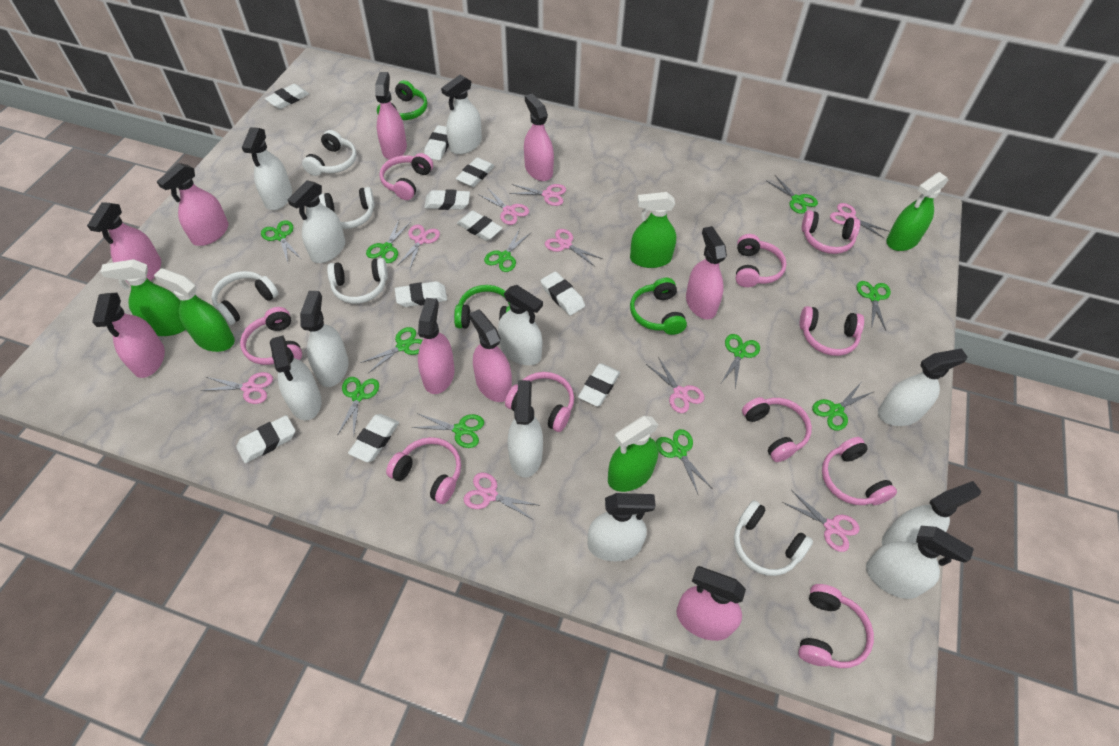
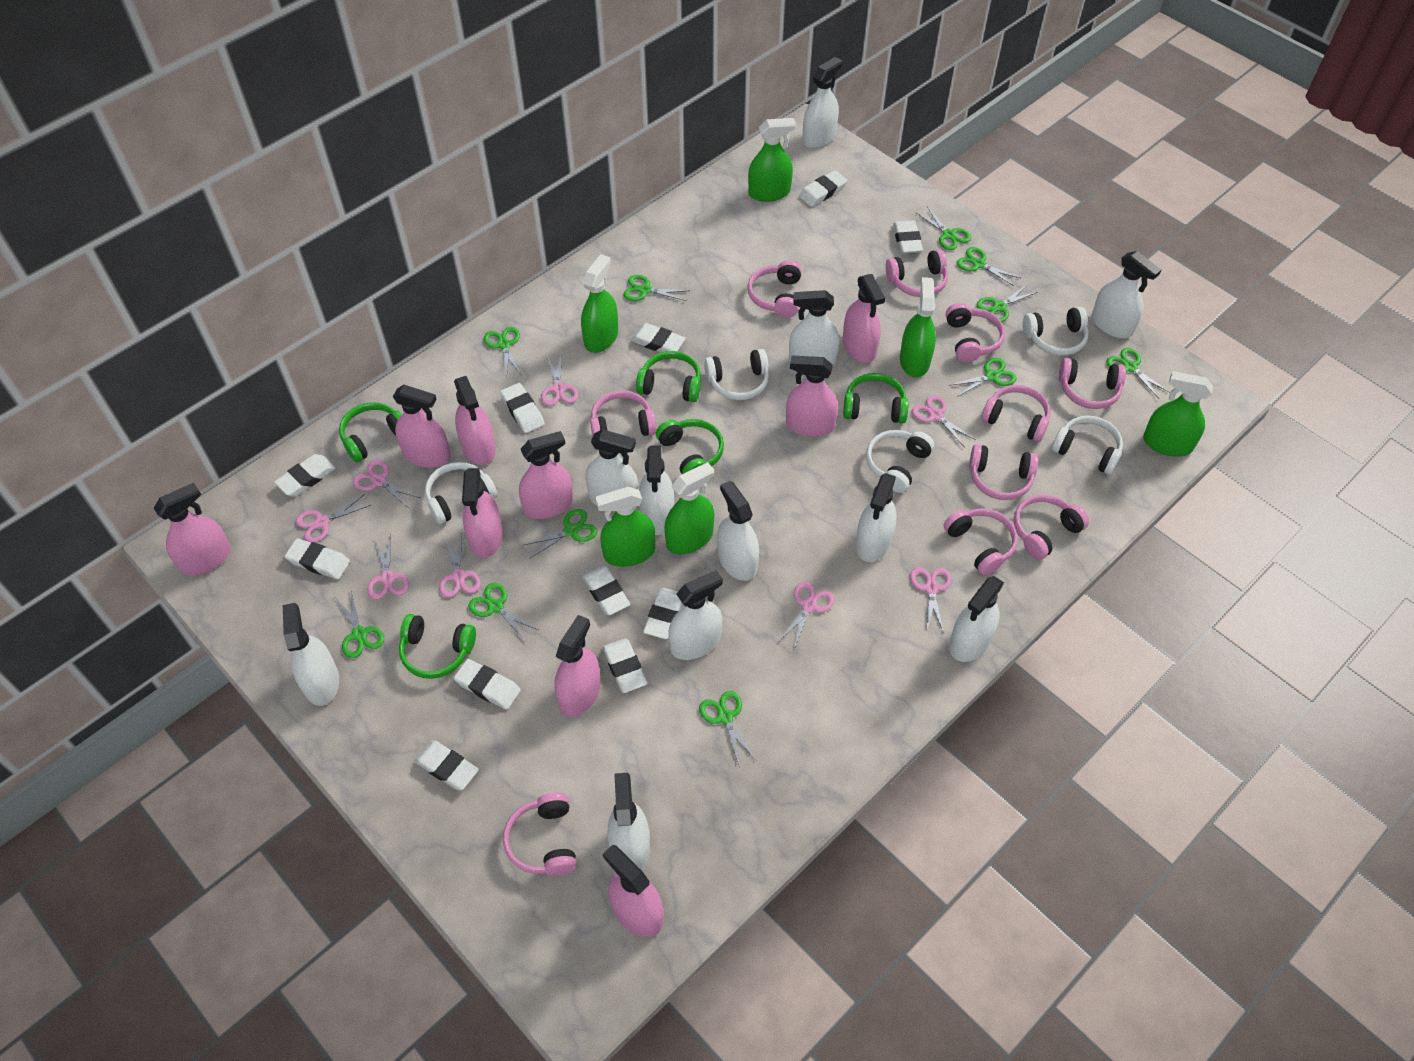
green headphones: [377,80,427,120] [454,285,510,329] [630,278,687,335] = 3 -> [339,402,402,462] [399,614,476,679] [636,351,701,402] [656,419,724,474] [843,373,909,423] = 5
green spray bottle: [100,259,186,336] [154,268,235,352] [608,416,659,492] [630,192,676,268] [886,172,948,251] = 5 -> [581,254,618,353] [595,487,655,567] [664,462,714,554] [748,118,796,202] [900,277,936,377] [1143,371,1213,457] = 6
pink scissors: [200,372,273,404] [397,224,440,269] [464,473,538,520] [478,187,529,225] [509,184,566,206] [545,229,603,266] [646,357,704,413] [782,490,859,552] [830,203,888,238] = 9 -> [296,494,371,543] [353,460,420,509] [367,535,409,600] [439,534,481,598] [541,355,578,406] [778,582,834,648] [910,567,951,633] [912,395,976,448] = 8
white eraser: [236,415,295,463] [265,84,309,109] [348,414,399,462] [395,281,447,307] [424,125,449,160] [424,189,470,210] [455,157,494,187] [457,210,502,241] [540,271,585,315] [578,363,620,406] = 10 -> [274,454,336,496] [285,538,350,579] [414,740,479,790] [454,659,521,710] [500,383,545,433] [582,566,630,615] [603,638,647,693] [631,323,686,352] [643,588,683,639] [799,170,847,207] [893,221,923,254] = 11

